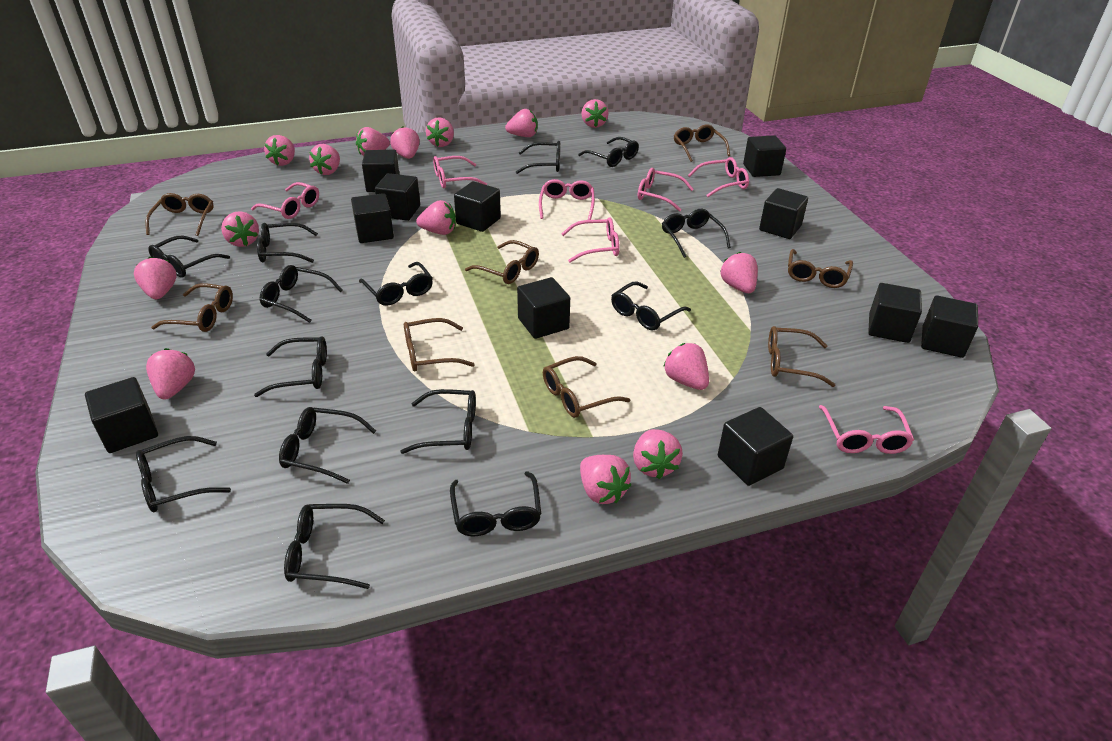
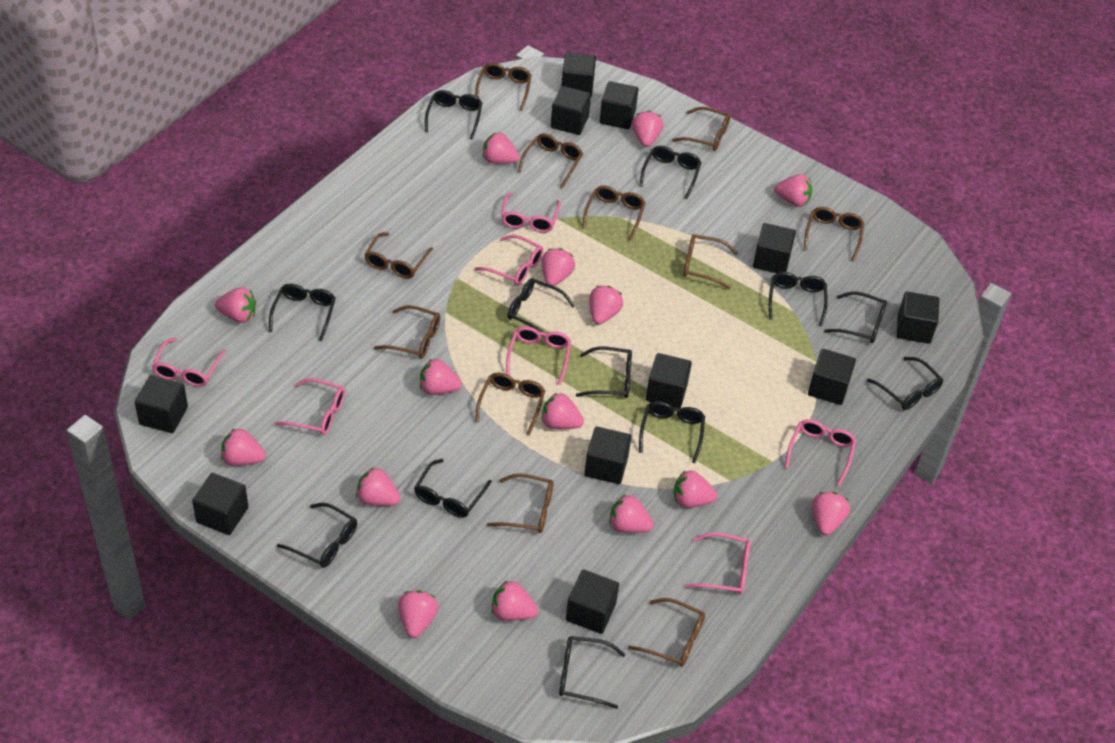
black glasses: [136,436,231,512] [148,236,230,278] [254,336,327,397] [257,223,318,263] [260,265,343,323] [279,407,376,484] [284,504,385,589] [359,262,433,306] [400,389,476,454] [450,471,541,536] [516,141,560,174] [578,137,639,167] [611,282,691,330] [662,209,731,258] = 14 -> [269,284,336,341] [277,503,357,568] [414,459,492,518] [425,90,483,139] [507,278,575,334] [559,636,625,709] [576,347,632,398] [639,401,705,463] [640,146,701,199] [769,272,828,327] [824,291,887,343] [867,357,944,410] = 12
brown glasses: [146,193,214,236] [151,283,233,332] [404,318,475,372] [465,240,539,284] [543,356,631,418] [674,124,730,162] [768,326,835,387] [788,249,853,288] = 8 -> [364,233,433,279] [374,305,440,359] [475,63,532,111] [475,373,546,436] [487,473,554,533] [518,133,583,188] [582,185,646,241] [628,598,705,667] [672,107,730,151] [683,234,738,290] [804,207,864,262] = 11

